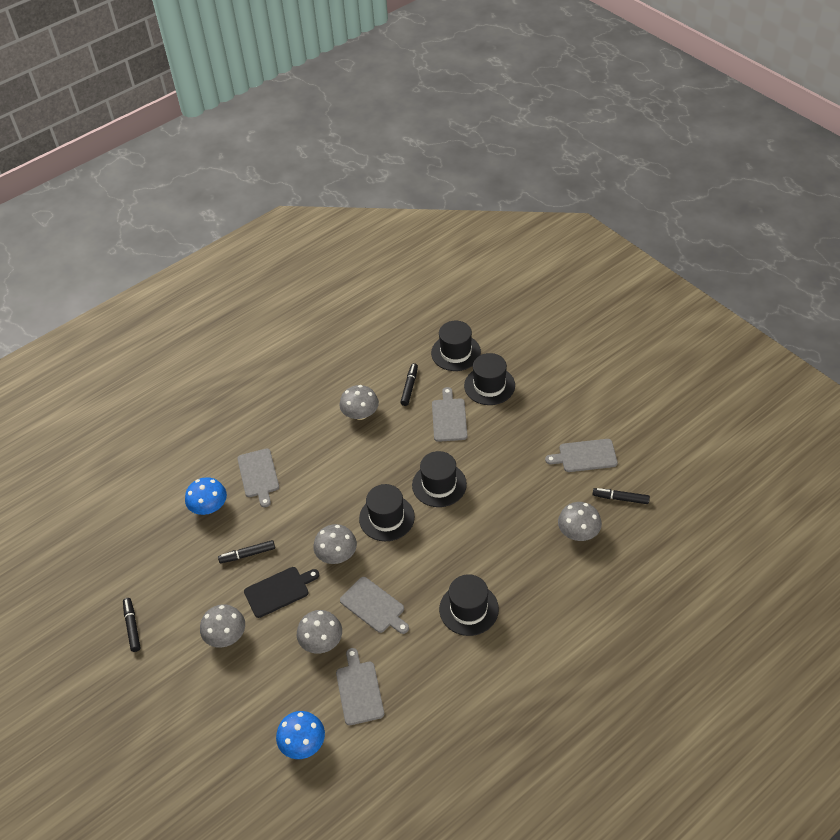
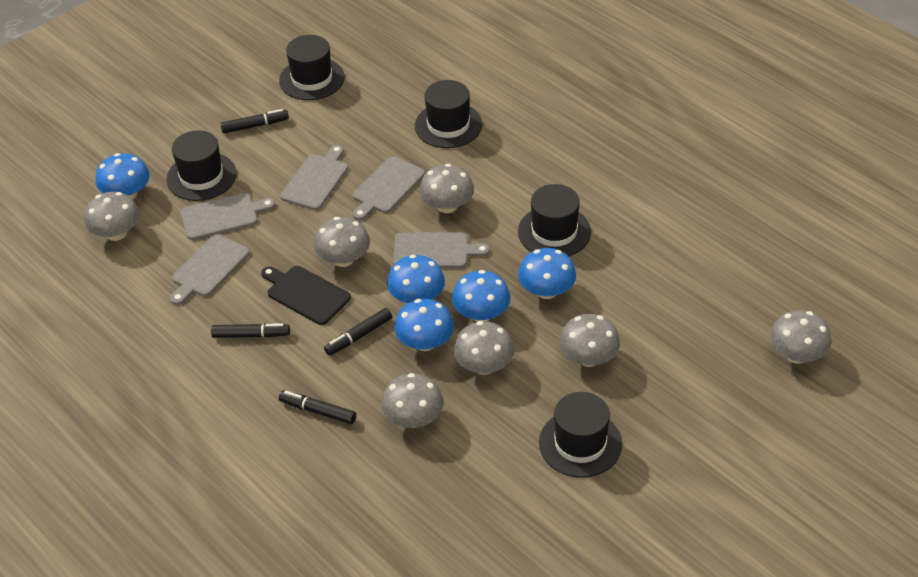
blue mushroom: [185,477,227,515] [276,711,325,759] = 2 -> [96,153,150,199] [387,255,445,303] [395,299,454,351] [452,270,510,322] [518,248,576,299] = 5
grey mushroom: [200,604,245,648] [297,610,342,654] [313,524,357,564] [339,385,379,420] [558,502,602,541] = 5 -> [84,192,140,241] [314,217,370,267] [381,373,444,428] [419,164,474,213] [454,321,514,375] [560,314,620,367] [770,310,831,364] = 7

